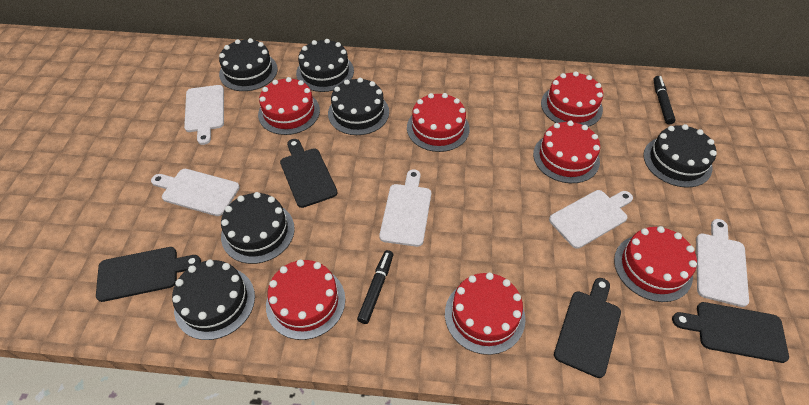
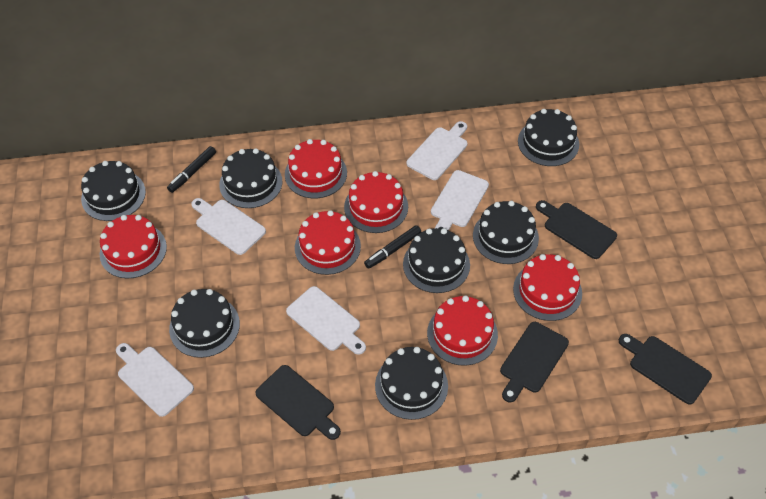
black cake: [172,260,255,340] [219,38,278,91] [221,192,295,264] [296,39,354,92] [328,78,389,135] [643,124,717,188] = 6 -> [81,161,146,221] [169,289,240,358] [219,148,282,208] [375,347,448,420] [403,228,470,293] [473,201,539,264] [518,109,579,166] = 7
red cake: [258,77,320,135] [266,259,345,340] [407,93,469,152] [445,272,525,355] [533,121,600,183] [541,71,603,127] [614,226,697,302] = 7 -> [100,215,167,278] [285,139,347,198] [295,210,361,275] [344,171,408,233] [427,296,498,366] [513,254,582,321] = 6

